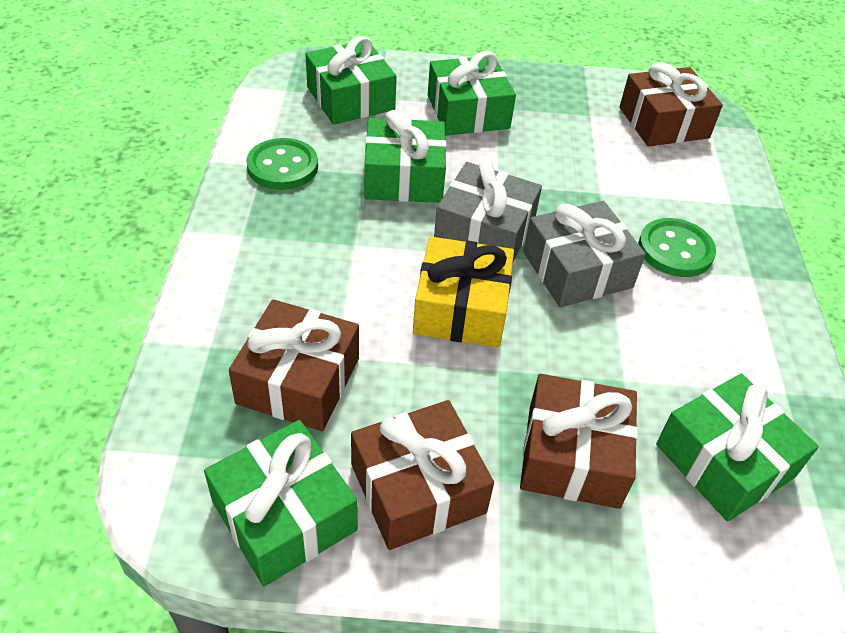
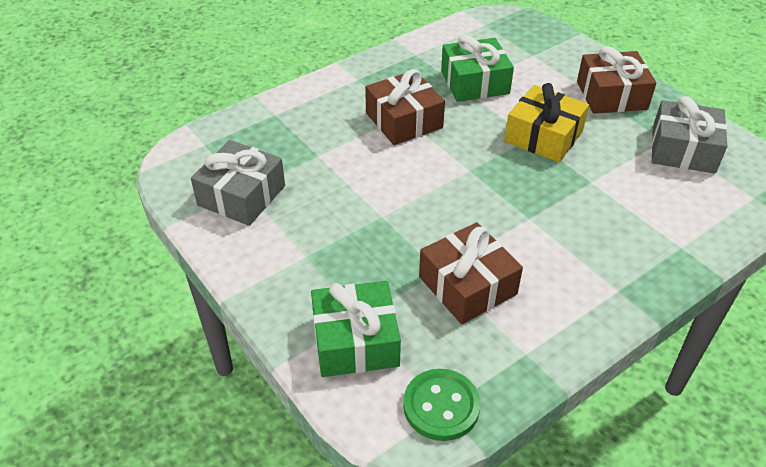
brown gift: [229,299,359,431] [351,400,494,550] [520,374,638,509] [619,62,723,147] = 4 -> [365,69,445,145] [419,222,523,324] [577,46,656,114] = 3
green button: [246,138,318,190] [638,218,716,277] = 2 -> [403,369,480,441] = 1
green gift: [204,420,358,586] [305,36,397,125] [364,110,446,203] [428,51,516,136] [656,374,819,521] = 5 -> [311,281,401,377] [441,35,514,102] = 2

